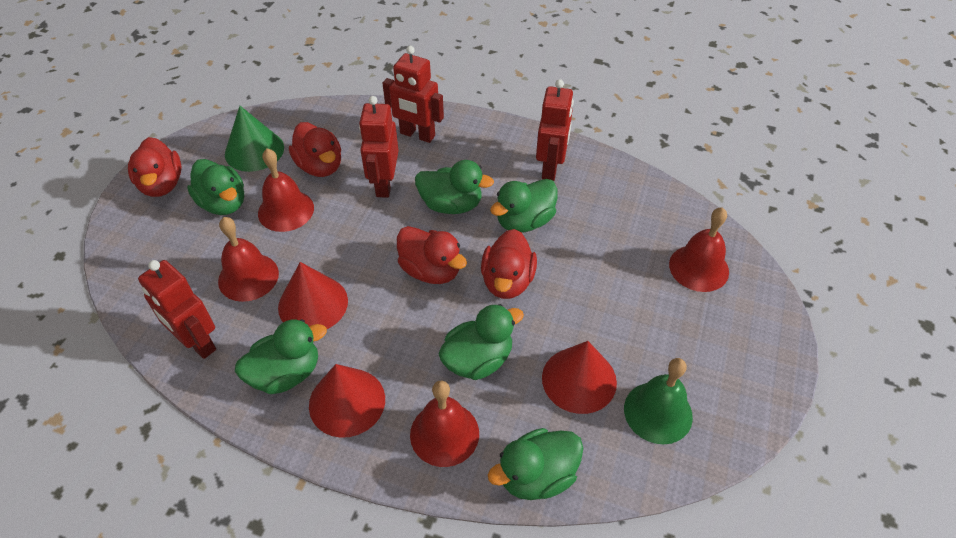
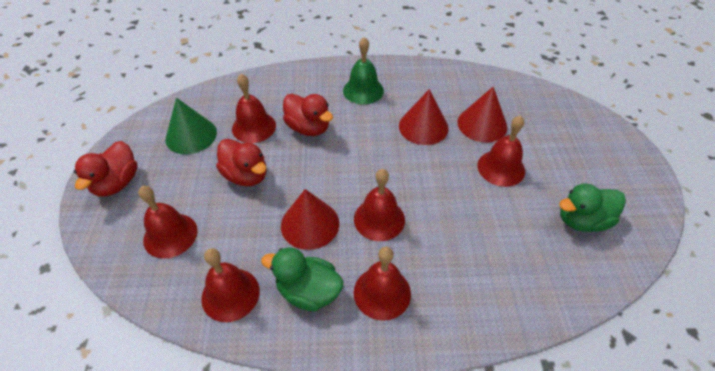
green duck: [187,159,244,215] [235,319,327,394] [415,160,494,214] [438,304,524,380] [488,428,583,500] [490,179,558,233] = 6 -> [261,247,344,311] [559,183,626,232] = 2
red bell: [218,217,279,302] [258,148,314,232] [410,381,479,467] [669,207,729,292] = 4 -> [138,186,197,259] [201,248,260,322] [232,74,276,143] [354,169,405,241] [354,247,411,321] [477,115,525,187] = 6
red duck: [128,137,181,197] [289,122,341,177] [397,226,467,284] [481,229,537,299] = 4 -> [74,141,137,197] [216,139,267,186] [283,94,333,136] = 3
red robot: [138,260,216,359] [359,96,399,198] [382,46,444,143] [536,79,574,181] = 4 -> none = 0

